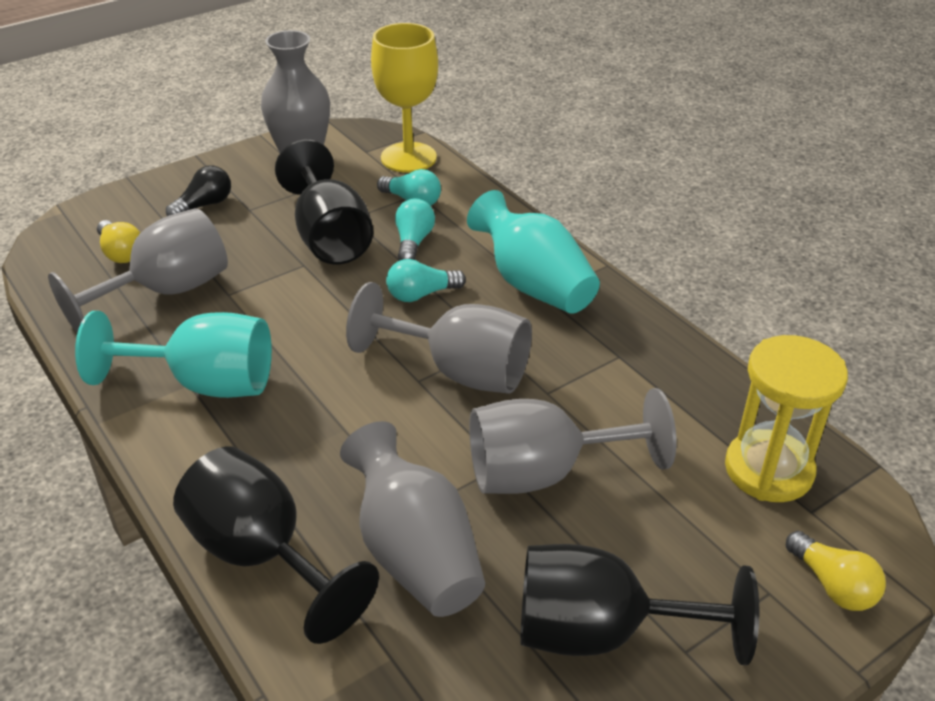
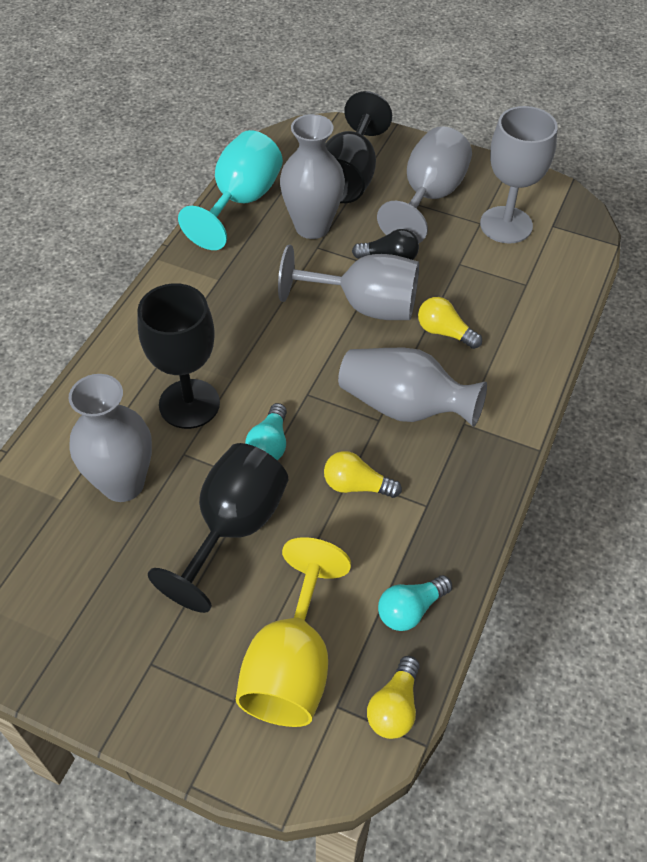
grey vase: [261,30,330,153] [340,421,485,617] = 2 -> [69,374,152,502] [280,114,345,239] [338,348,487,427] = 3
turquoise light bulb: [377,169,441,206] [386,259,466,302] [395,199,435,261] = 3 -> [245,403,287,460] [378,575,452,631] = 2
turquoise vase: [467,190,600,314] = 1 -> none = 0
yellow hourglass: [725,335,848,502] = 1 -> none = 0
yellow light bulb: [97,220,140,263] [786,531,886,611] = 2 -> [324,451,402,498] [367,656,420,739] [418,297,482,349] = 3

